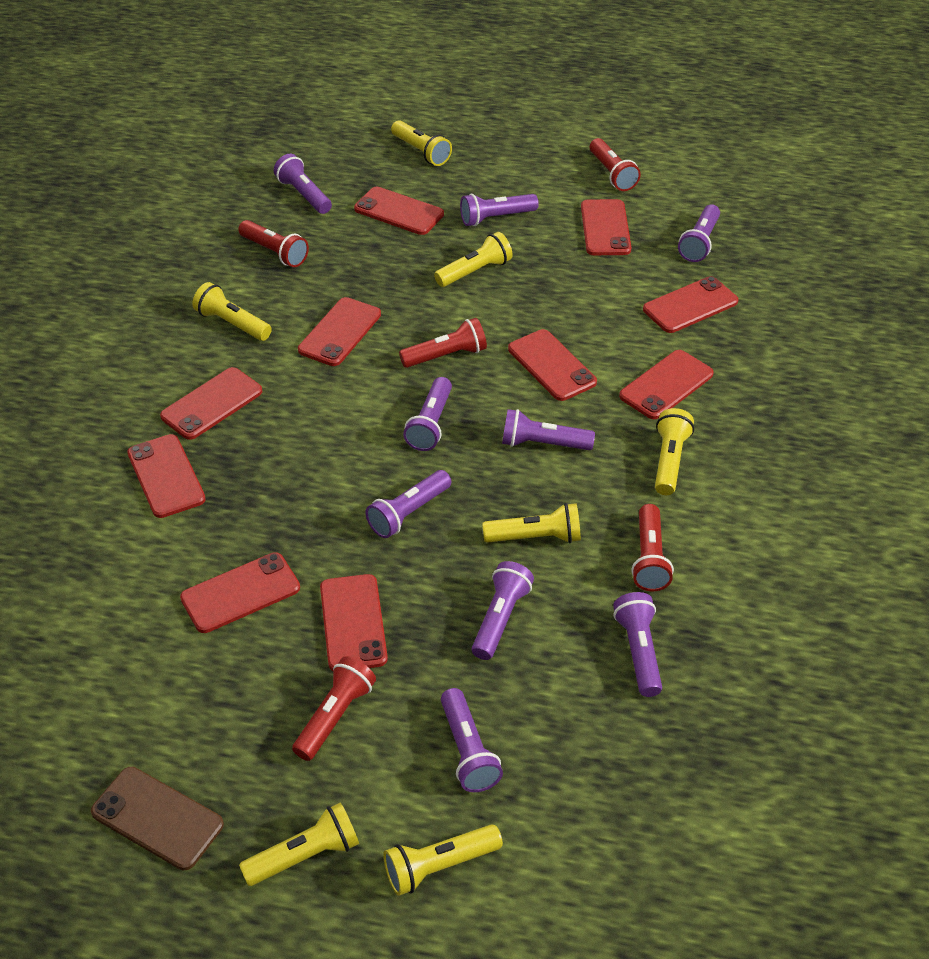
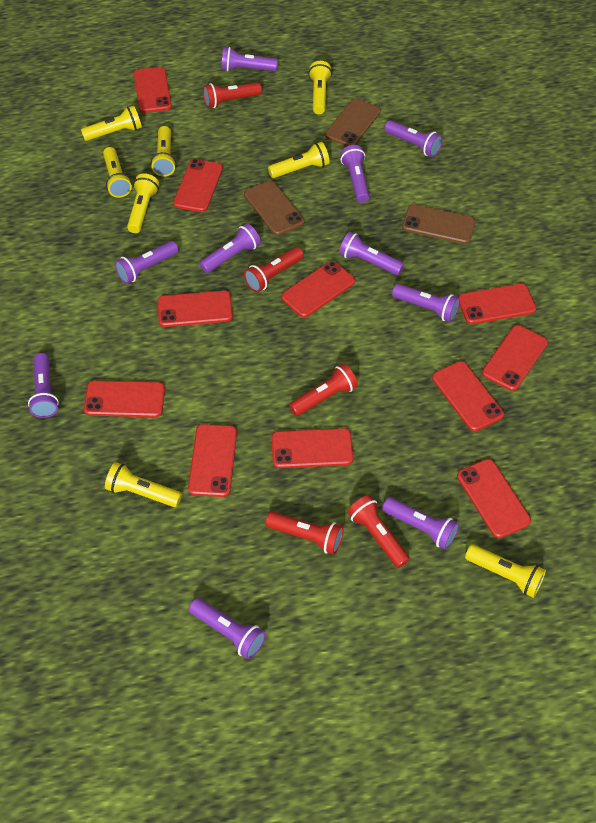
brown phone: [91,767,224,870] = 1 -> [244,180,304,236] [325,99,381,147] [402,204,475,244] = 3
purple flashlight: [274,154,332,214] [365,470,451,538] [403,377,452,451] [441,688,503,792] [460,194,539,226] [472,561,534,660] [502,409,595,450] [613,592,662,697] [678,204,720,262] = 9 -> [28,353,59,418] [115,241,178,284] [189,598,266,659] [199,223,261,273] [221,47,278,71] [339,231,404,275] [340,145,369,203] [382,497,459,550] [384,120,443,157] [392,284,460,322] = 10
red phone: [127,434,206,518] [160,367,263,440] [180,552,300,633] [298,297,381,366] [320,574,388,671] [354,187,444,235] [508,329,597,401] [581,199,632,255] [619,350,714,419] [643,276,739,333] = 10 -> [84,381,165,417] [134,67,172,113] [158,291,233,327] [173,159,223,212] [188,424,237,497] [271,428,354,468] [281,261,355,318] [432,361,504,431] [457,459,531,538] [458,284,536,324] [482,325,548,391] = 11
yellow flashlight: [192,282,272,341] [239,803,359,886] [383,824,503,896] [391,120,452,166] [434,232,513,287] [482,503,581,543] [655,408,694,495] = 7 -> [81,105,142,141] [103,147,132,198] [105,462,182,507] [127,173,159,233] [151,126,176,177] [268,142,330,178] [308,61,332,114] [465,544,546,598] = 8

